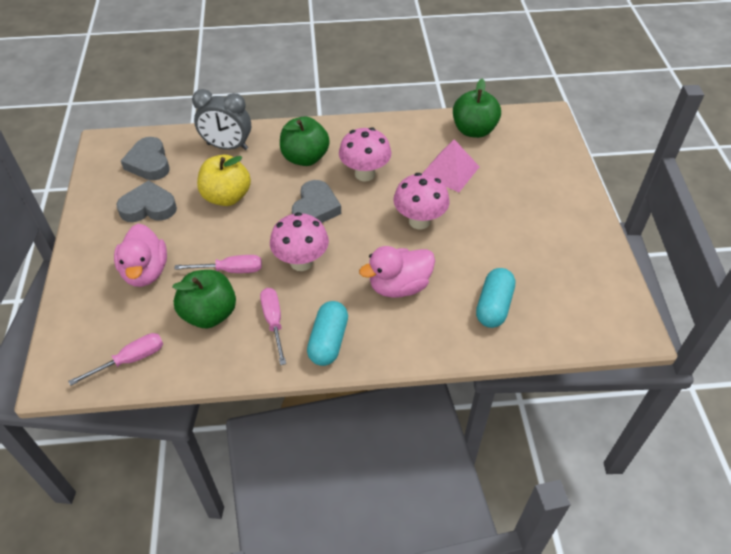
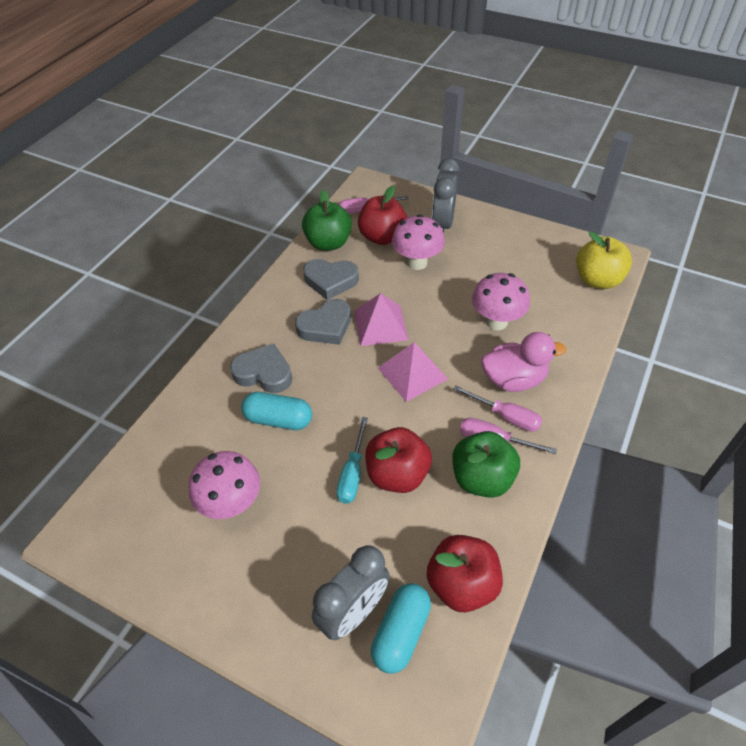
green apple: [172,270,236,328] [280,117,330,166] [453,79,501,138] = 3 -> [302,190,352,251] [452,431,520,498] = 2
grey clock: [192,89,251,150] = 1 -> [312,545,390,641] [432,159,460,233] = 2
pink duck: [114,224,167,287] [359,246,435,298] = 2 -> [481,332,567,392] = 1
pink pyramid: [422,139,480,192] = 1 -> [354,293,408,346] [378,342,448,402] = 2
red apple: none = 0 -> [358,185,407,245] [365,427,432,493] [427,535,503,612] = 3
turquoise screwdriver: none = 0 -> [337,417,368,504] = 1

